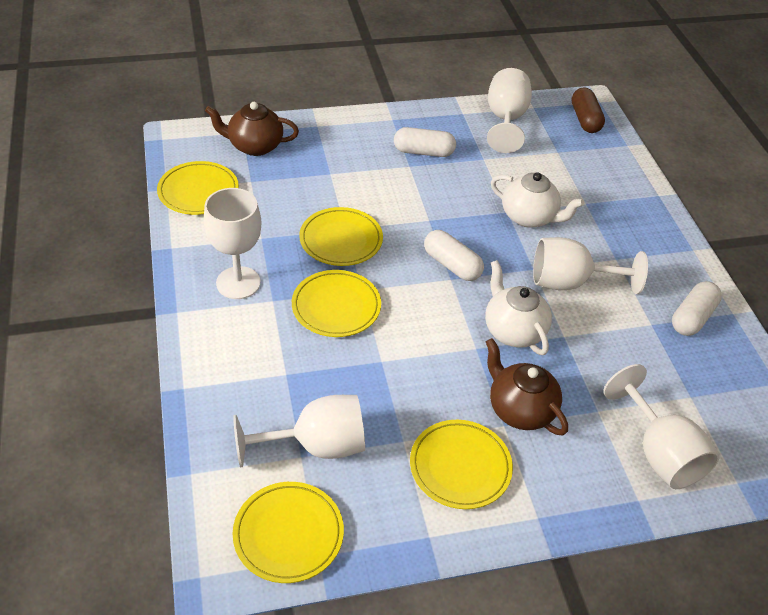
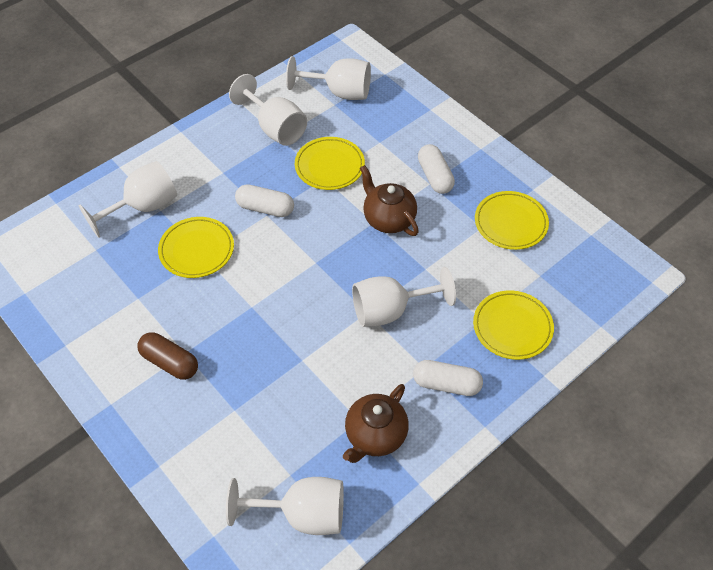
white teapot: [485,260,552,355] [491,172,584,228] = 2 -> none = 0
yellow plate: [157,161,239,215] [233,482,344,583] [292,270,381,337] [299,207,383,266] [410,420,513,509] = 5 -> [158,217,234,278] [295,137,365,190] [473,290,554,360] [475,191,549,250] = 4

